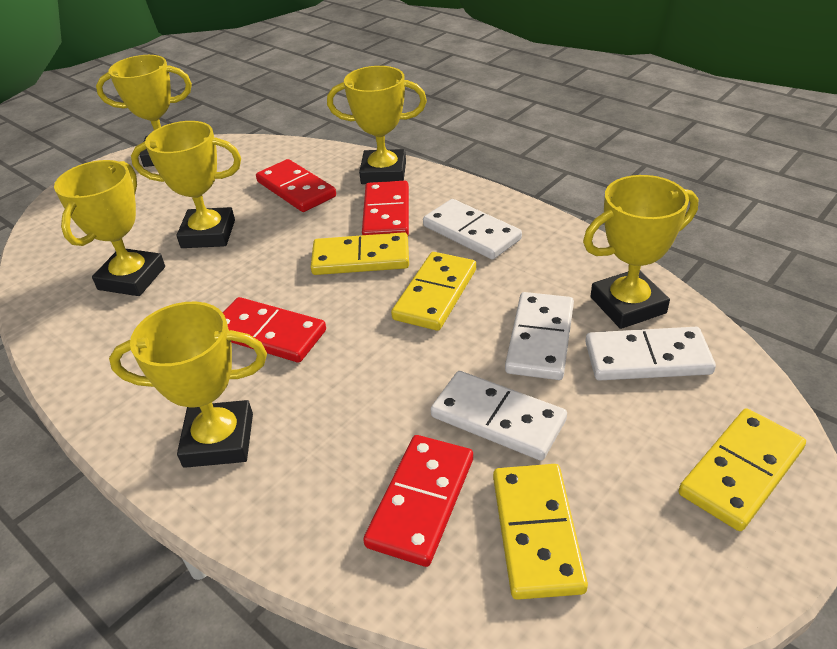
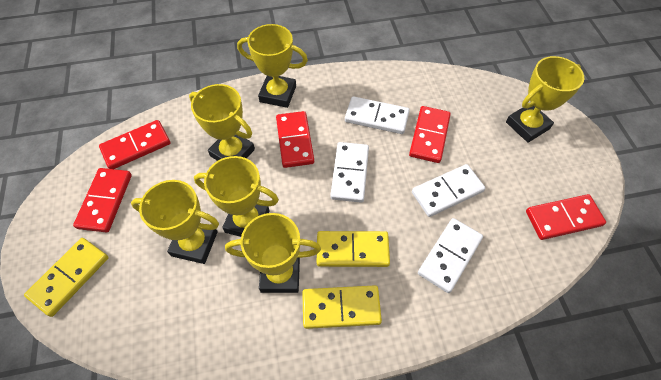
red domino: [223,297,326,363] [256,159,336,212] [362,181,409,235] [363,435,473,567] = 4 -> [73,168,132,233] [99,120,170,169] [276,111,314,168] [409,106,451,163] [526,194,606,240] = 5
yellow domino: [311,232,409,275] [391,252,476,331] [493,464,588,600] [678,408,806,531] = 4 -> [24,238,109,317] [302,285,382,329] [317,231,390,267] = 3

